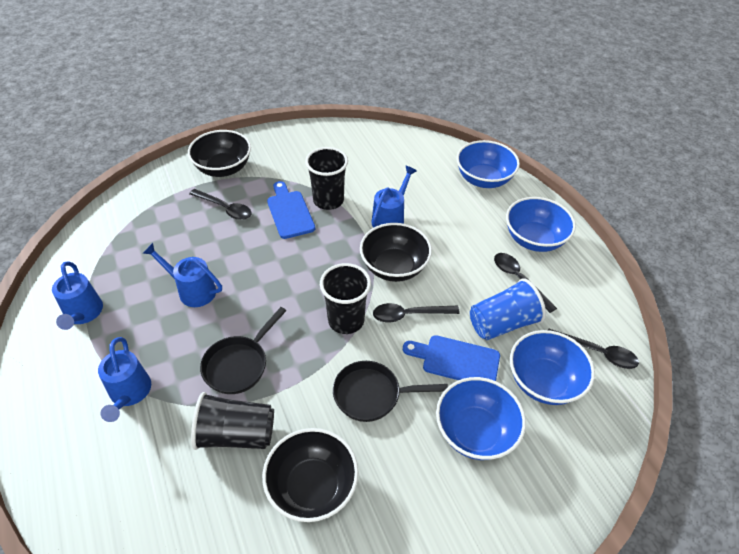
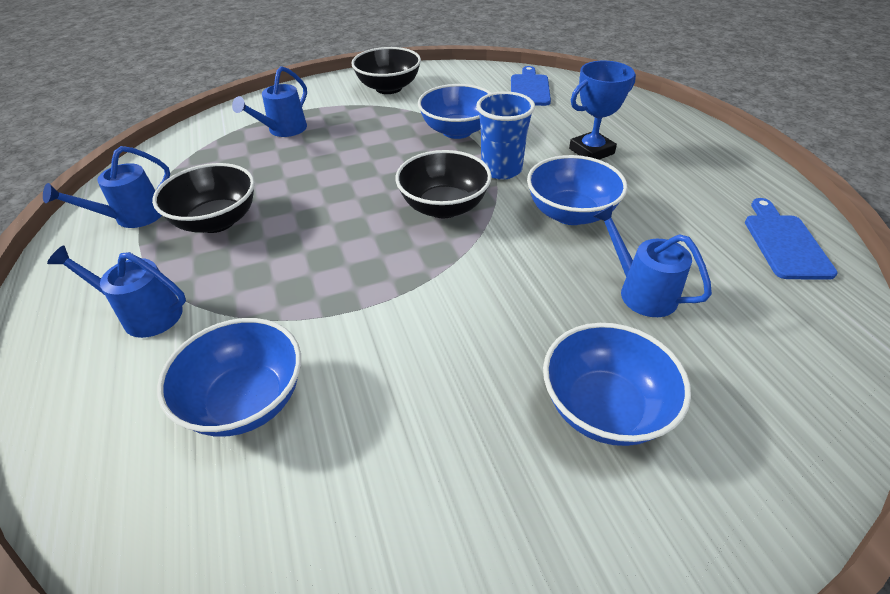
black cup: [191,392,274,450] [305,147,348,210] [320,263,371,334] = 3 -> none = 0
black pan: [200,307,286,394] [333,361,448,422] = 2 -> none = 0
black spoon: [189,189,252,220] [373,303,460,322] [494,253,557,313] [548,328,639,369] = 4 -> none = 0
blue trophy: none = 0 -> [569,61,636,160] = 1

